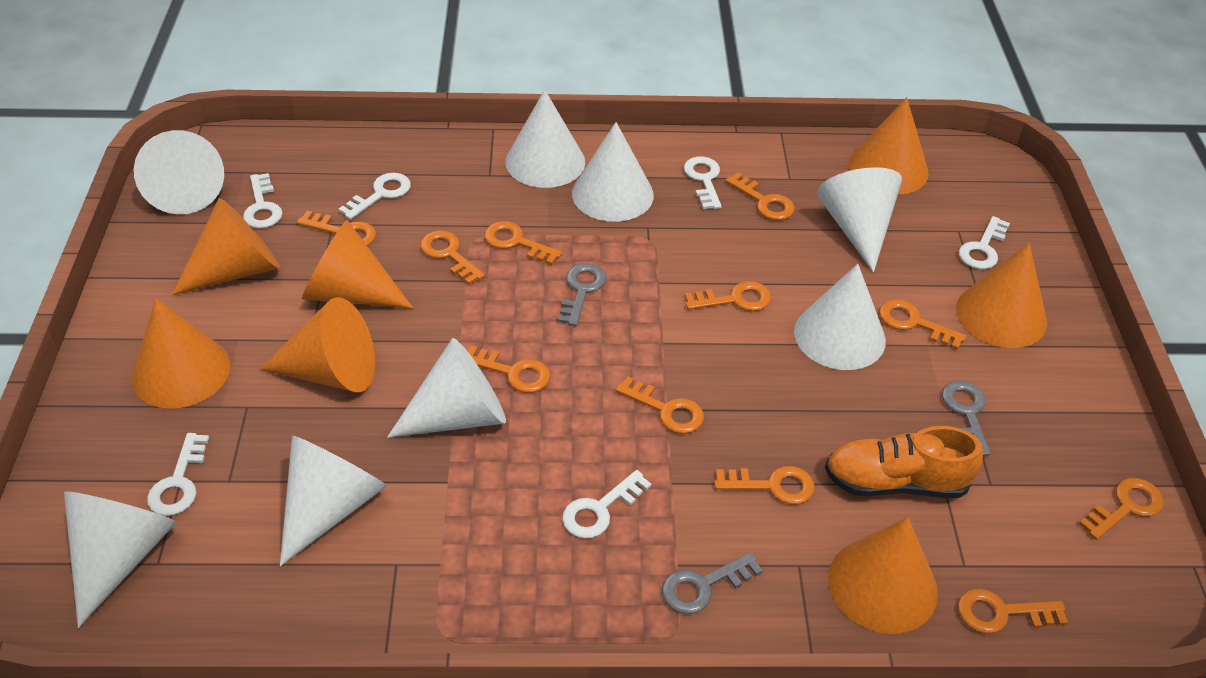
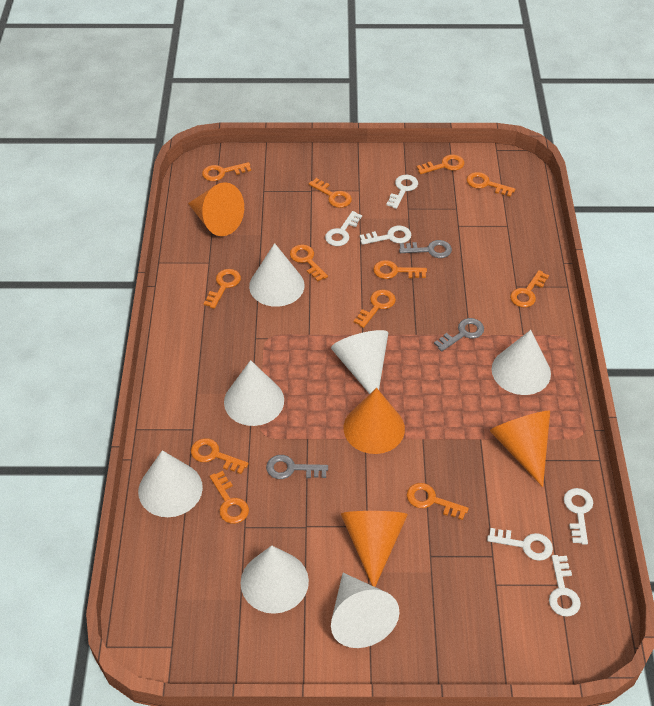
orange cone: [132,298,230,409] [172,198,280,295] [260,297,375,392] [302,220,413,309] [828,517,938,634] [849,97,929,194] [956,243,1047,348] = 7 -> [188,182,244,236] [341,511,408,587] [344,388,405,454] [490,411,550,487] = 4
orange key: [297,211,376,246] [420,230,485,285] [468,345,551,393] [484,221,562,265] [616,376,704,434] [685,281,771,311] [714,466,815,504] [726,172,795,220] [879,299,966,350] [958,589,1068,634] [1079,478,1164,540] = 11 -> [191,438,249,474] [202,162,251,181] [203,269,241,309] [209,471,249,524] [290,244,328,282] [309,178,352,208] [354,290,396,328] [373,260,427,279] [407,483,469,520] [417,154,464,174] [466,172,515,197] [510,270,549,307] = 12
orange shoe: [825,426,983,498] = 1 -> none = 0
white cone: [64,491,176,628] [134,130,224,214] [280,435,387,566] [387,338,506,438] [505,90,585,188] [572,122,654,222] [794,264,886,370] [817,167,902,272] = 8 -> [138,450,203,517] [224,360,284,426] [241,545,309,614] [249,243,305,307] [331,330,388,394] [331,573,399,648] [492,330,551,395] = 7

